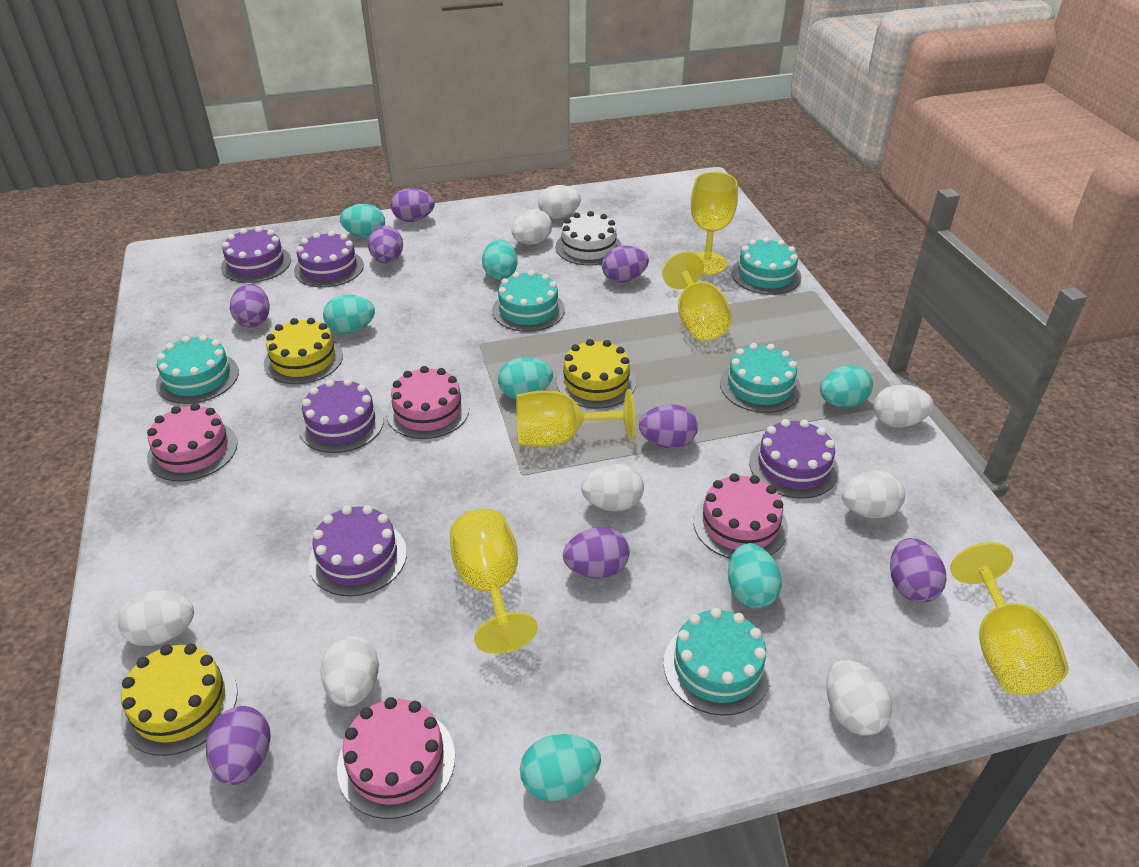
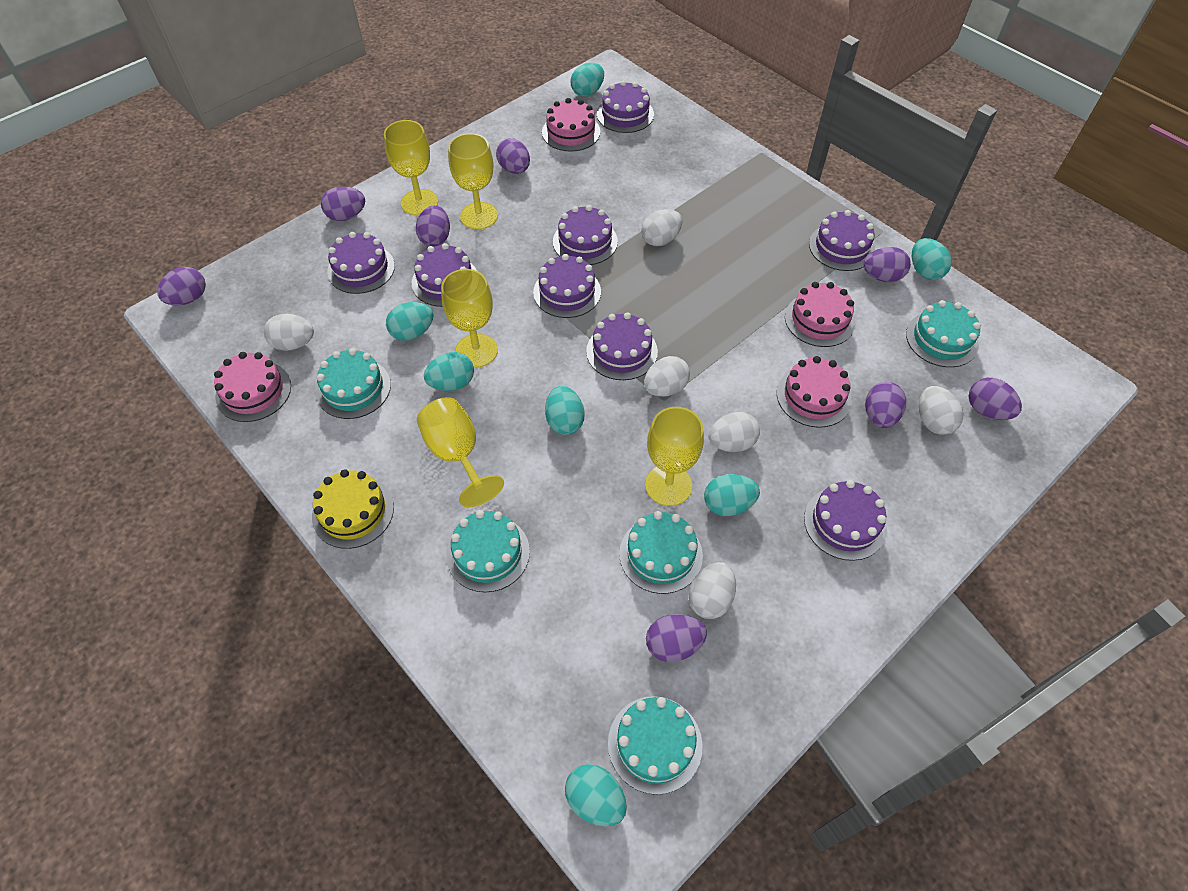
purple cake: [221,227,291,283] [294,231,364,288] [299,378,384,453] [308,505,407,597] [749,419,839,499] = 5 -> [327,232,395,294] [412,243,477,307] [533,254,601,318] [553,205,618,265] [586,312,658,380] [597,81,654,133] [804,480,887,561] [809,210,875,271] = 8
white cake: [556,211,622,266] = 1 -> none = 0
white egg: [118,590,194,646] [320,636,379,707] [511,209,552,245] [538,185,581,219] [581,464,644,511] [826,660,892,736] [842,471,905,518] [873,385,934,428] = 8 -> [264,314,314,351] [641,209,682,246] [644,356,690,397] [689,562,736,619] [709,412,760,452] [919,386,964,435] = 6
yellow cake: [121,644,238,756] [264,318,343,384] [556,339,636,409] = 3 -> [312,469,394,549] = 1

